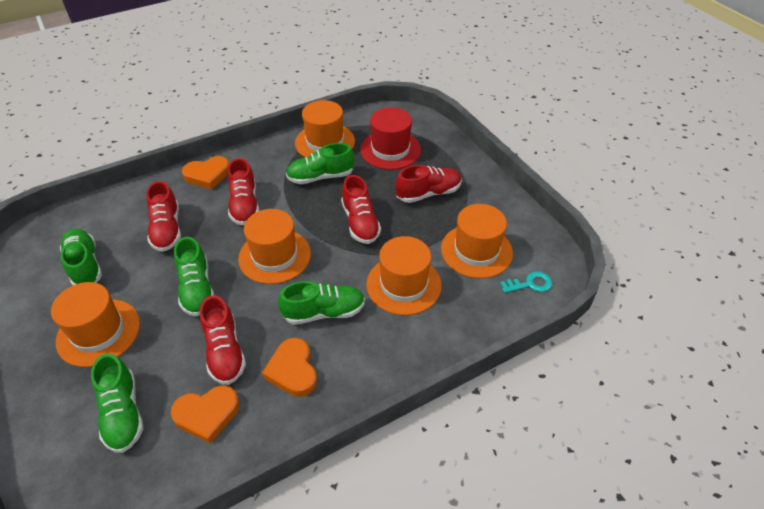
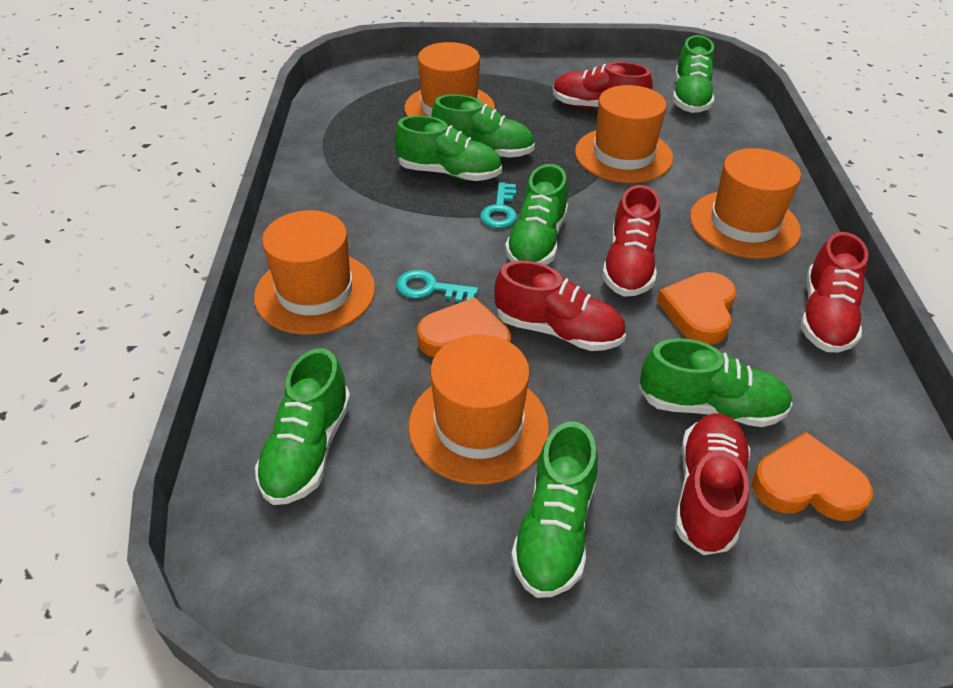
green shoe: [60,229,102,285] [91,353,143,453] [174,237,214,316] [278,281,365,325] [286,143,354,184] = 5 -> [255,348,351,505] [395,115,502,181] [431,94,535,158] [505,164,568,265] [511,422,598,598] [639,338,793,427] [673,35,714,113] = 7
red hat: [360,107,421,170] = 1 -> none = 0
turquoise key: [500,271,552,293] = 1 -> [396,270,478,302] [480,182,517,228] = 2

